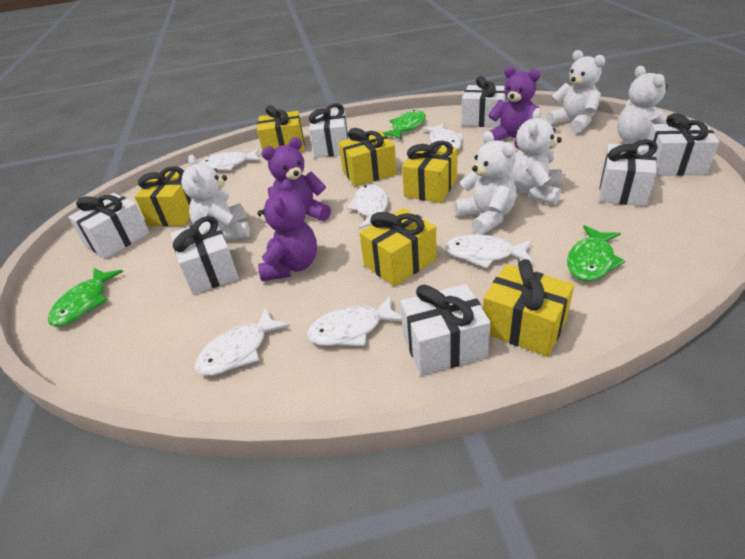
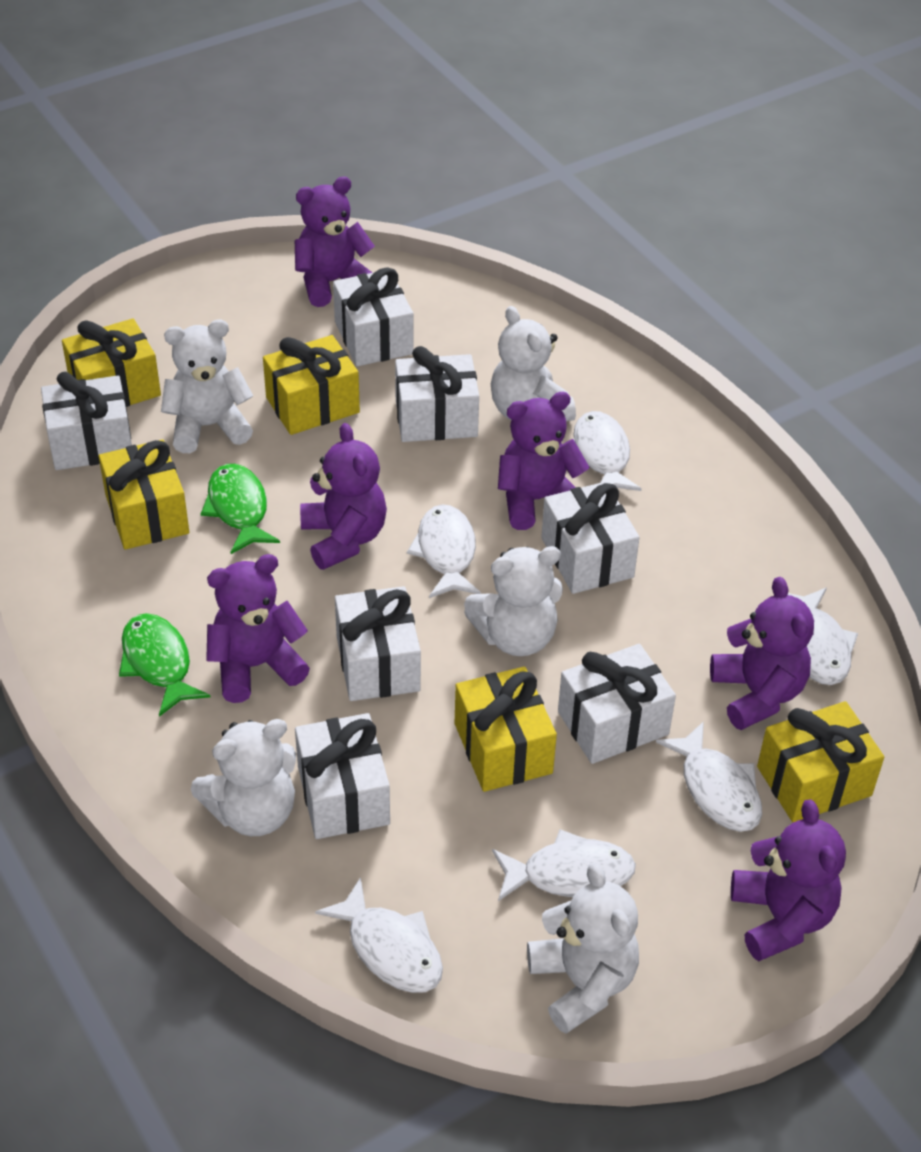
green fish: [48,268,123,327] [383,110,426,139] [567,225,625,282] = 3 -> [119,613,210,717] [201,464,280,554] = 2
purple teddy bear: [257,179,317,281] [262,137,331,221] [488,66,540,150] = 3 -> [206,554,310,703] [295,177,375,307] [300,423,387,570] [498,392,590,530] [710,577,814,730] [731,799,846,961] = 6
yellow gift: [135,166,192,226] [257,105,304,152] [338,128,397,187] [359,208,437,286] [402,141,458,203] [483,259,574,357] = 6 -> [62,318,161,407] [99,440,189,550] [263,335,360,435] [455,666,557,792] [757,701,884,822] = 5

